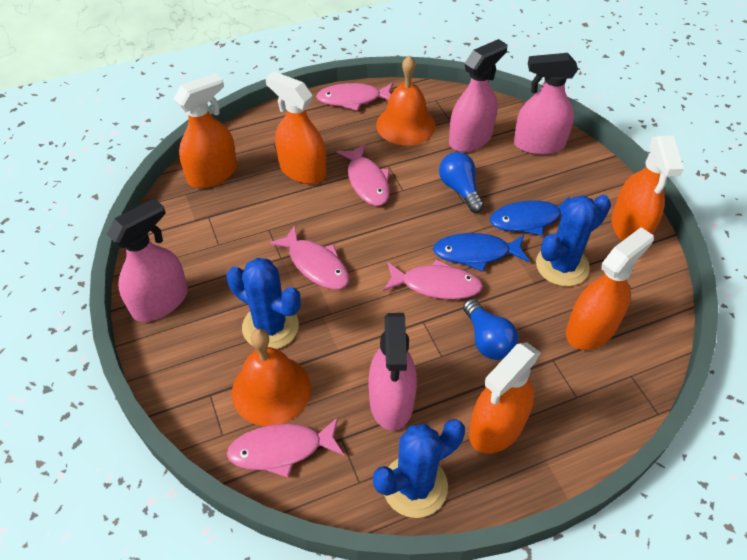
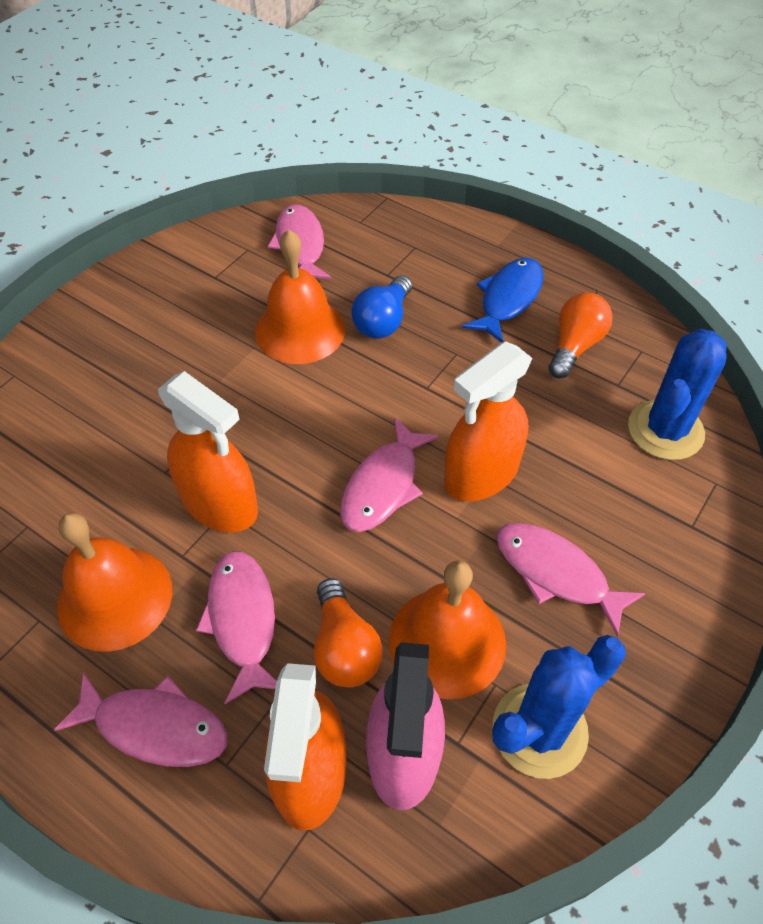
blue cactus: [226,258,301,349] [373,419,465,518] [536,195,611,286] = 3 -> [492,635,626,779] [628,329,727,460] = 2
blue fish: [433,233,529,271] [490,196,570,236] = 2 -> [462,258,543,343] = 1
blue light bulb: [439,152,484,213] [463,299,519,360] = 2 -> [351,275,412,339] = 1
orange bell: [232,329,311,426] [376,55,435,146] = 2 -> [57,513,172,652] [255,230,345,364] [389,560,506,699] = 3
orange light bulb: none = 0 -> [314,578,383,687] [548,293,613,378] = 2
orange spray bottle: [174,73,237,188] [265,71,326,184] [469,342,541,453] [566,227,654,350] [612,136,684,241] = 5 -> [158,371,258,532] [264,663,346,831] [444,341,533,501] = 3
pink spray bottle: [107,198,188,322] [368,313,417,431] [449,39,507,152] [514,53,578,155] = 4 -> [366,642,445,810] = 1

